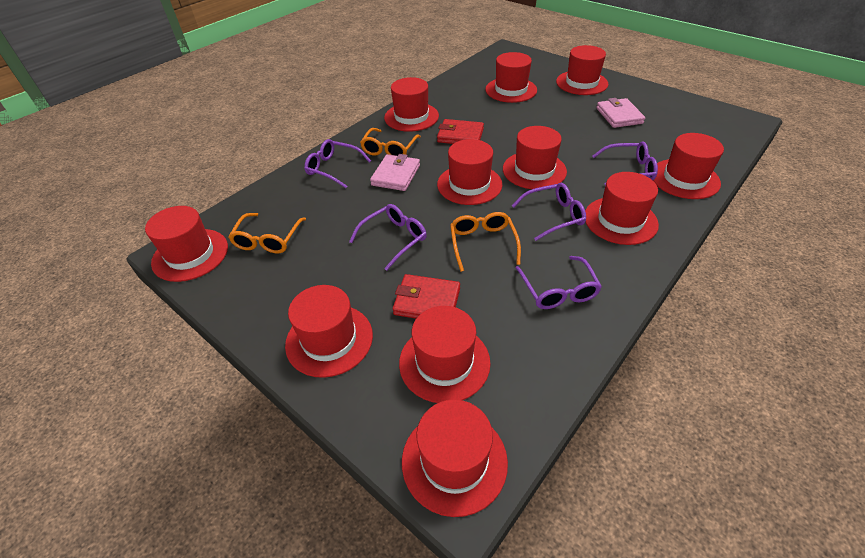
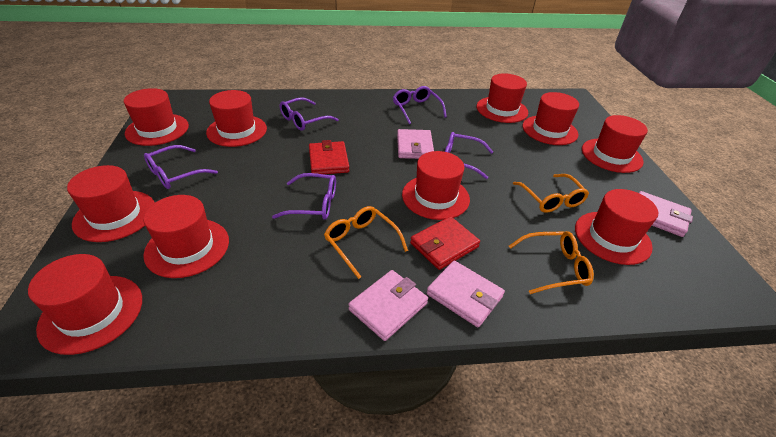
pink wallet: [370,154,420,191] [596,98,645,128] = 2 -> [348,270,428,341] [397,129,434,159] [426,261,505,327] [639,191,693,237] = 4
red hat: [145,206,228,282] [285,285,373,378] [384,77,439,132] [399,306,491,403] [402,400,508,517] [437,139,502,205] [485,52,537,103] [503,126,567,189] [556,45,608,95] [585,172,659,245] [653,133,724,199] = 11 -> [28,254,142,355] [67,165,155,242] [124,88,189,146] [143,195,229,278] [206,90,267,147] [402,151,470,220] [477,73,528,123] [523,92,579,145] [575,189,658,265] [582,115,648,173] = 10

